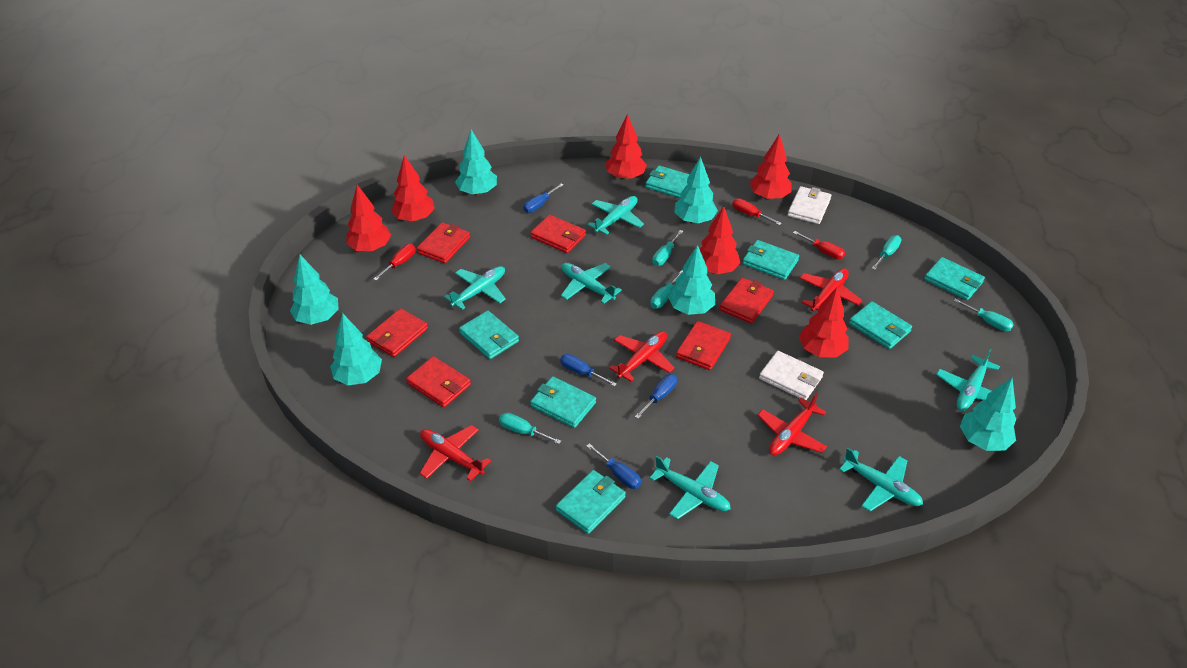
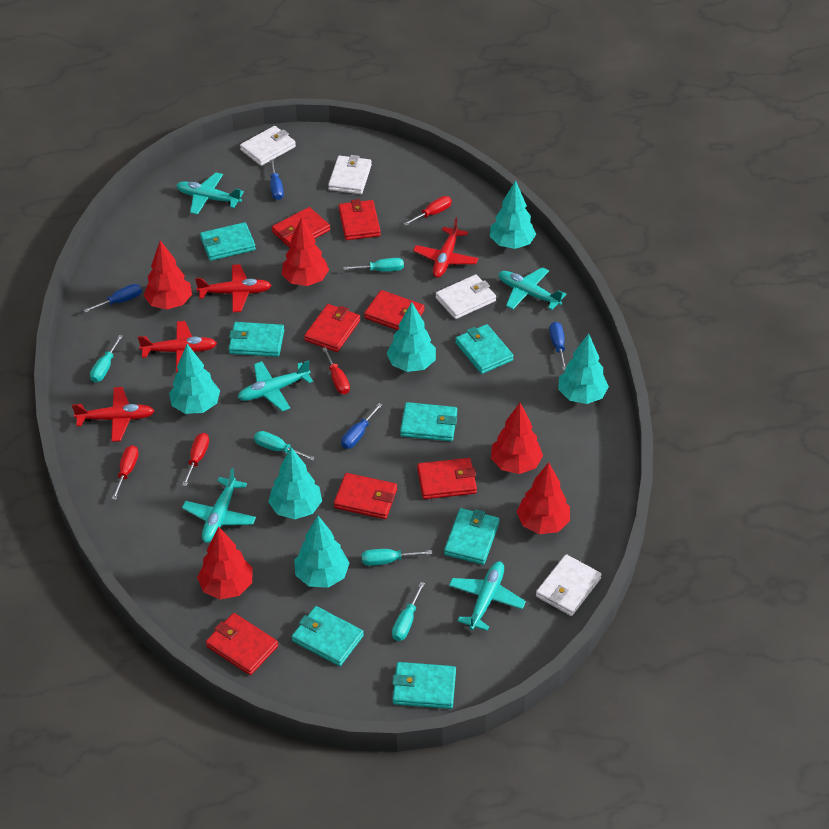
red screwdriver: [373,244,415,281] [732,198,782,225] [793,231,845,259] = 3 -> [112,445,139,500] [182,433,209,486] [322,347,350,394] [403,196,452,226] = 4
red tree: [346,185,391,252] [391,155,435,222] [606,114,647,180] [699,206,741,274] [750,133,792,200] [799,287,849,357] = 6 -> [144,240,192,310] [197,526,252,599] [281,217,329,286] [491,403,543,474] [517,462,570,534] = 5
red wallet: [366,308,428,357] [406,356,471,407] [416,222,470,263] [530,215,586,253] [676,321,731,370] [719,278,774,324] = 6 -> [206,613,278,675] [272,207,330,248] [304,304,360,352] [334,473,397,519] [339,199,381,240] [364,290,425,330] [417,458,477,499] = 7
turquoise plane: [444,266,506,310] [561,263,622,304] [587,196,644,235] [650,456,731,519] [839,448,923,511] [936,348,1000,411] = 6 -> [176,172,244,215] [182,468,256,543] [238,360,313,411] [449,561,526,631] [498,267,566,310] = 5
white wallet: [759,351,824,400] [788,186,831,224] = 2 -> [240,126,296,166] [328,155,372,194] [436,275,496,319] [536,554,602,616] = 4

